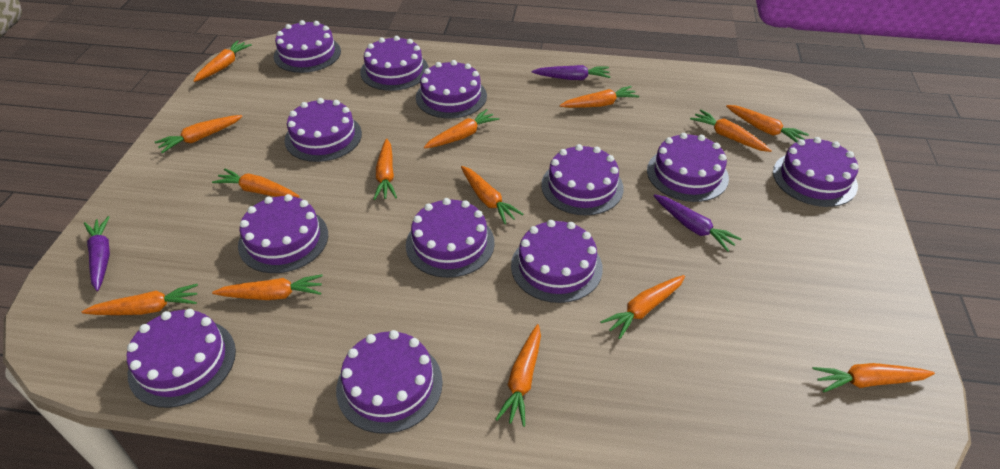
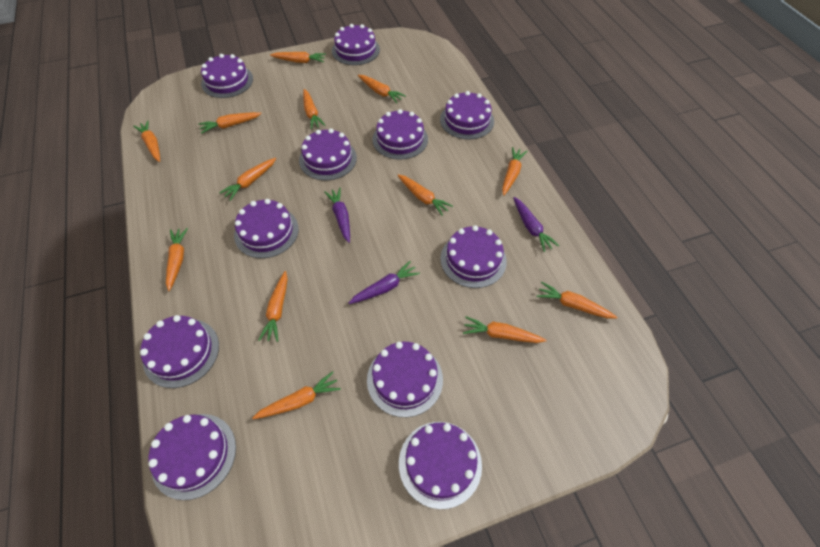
orange carrot: [82,284,198,315] [155,115,243,153] [194,40,252,82] [212,168,300,198] [212,274,323,300] [374,139,397,200] [424,109,499,149] [461,166,524,224] [496,324,541,427] [560,86,639,108] [600,275,685,339] [690,110,772,152] [726,105,809,142] [812,363,935,393] = 14 -> [133,120,160,162] [166,228,188,291] [198,112,262,134] [219,158,276,201] [252,372,341,419] [259,271,288,342] [270,52,326,63] [303,89,326,129] [358,75,406,103] [397,174,453,216] [463,316,547,343] [502,147,527,196] [537,282,617,319] = 13
purple cake: [127,309,236,408] [238,194,328,273] [274,20,341,73] [285,98,362,162] [336,330,443,434] [360,36,429,91] [406,198,495,278] [416,60,487,119] [511,220,603,303] [541,144,624,216] [647,133,729,202] [773,137,859,207] = 12 -> [140,315,219,388] [148,414,236,500] [201,54,253,98] [234,199,299,258] [299,129,357,180] [332,24,380,65] [367,342,443,417] [372,109,428,160] [399,422,482,509] [440,91,494,139] [440,225,507,288] = 11

